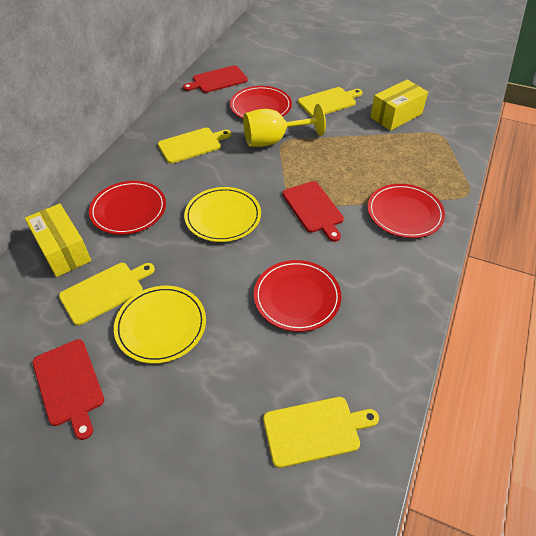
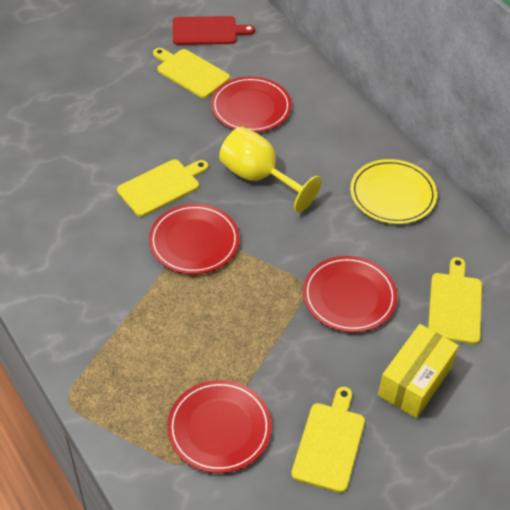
red cutting board: [32,339,104,440] [183,65,248,93] [282,181,344,242] = 3 -> [173,16,255,45] = 1
yellow box: [25,204,91,277] [370,80,428,131] = 2 -> [378,324,459,418] = 1
yellow plate: [114,286,206,364] [184,187,261,242] = 2 -> [350,159,437,224] = 1

